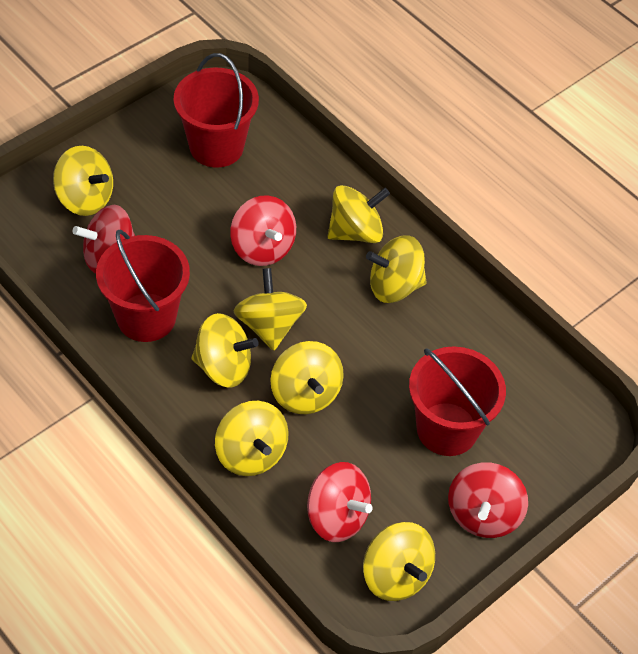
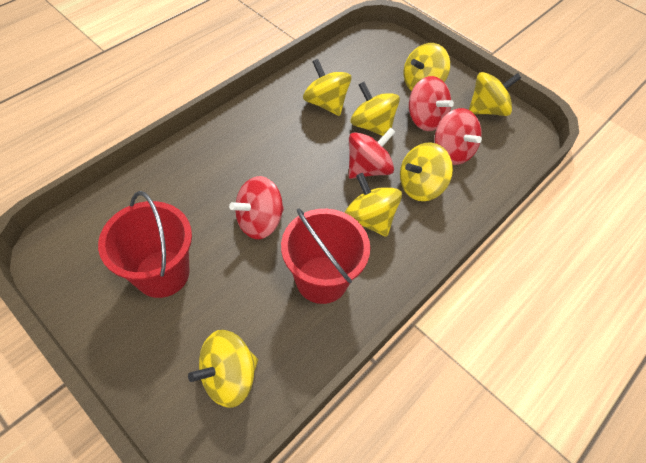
red bucket: [96,229,190,342] [174,53,259,168] [409,346,506,456] = 3 -> [98,191,192,298] [281,208,370,304] = 2
yellow spinning top: [53,146,113,216] [191,313,259,388] [215,401,289,476] [233,268,307,351] [270,341,344,414] [327,185,390,243] [363,522,435,601] [366,235,427,303] = 8 -> [188,330,258,408] [303,59,351,116] [345,173,402,237] [351,82,400,136] [400,143,453,201] [404,43,450,91] [469,72,521,116] = 7

